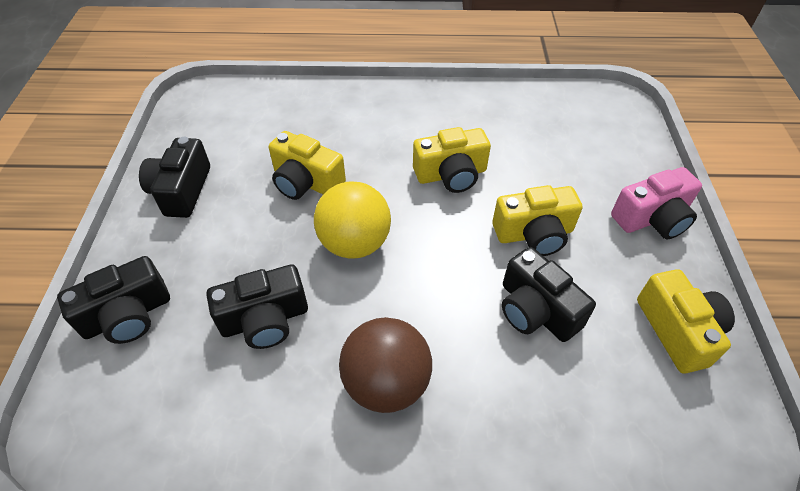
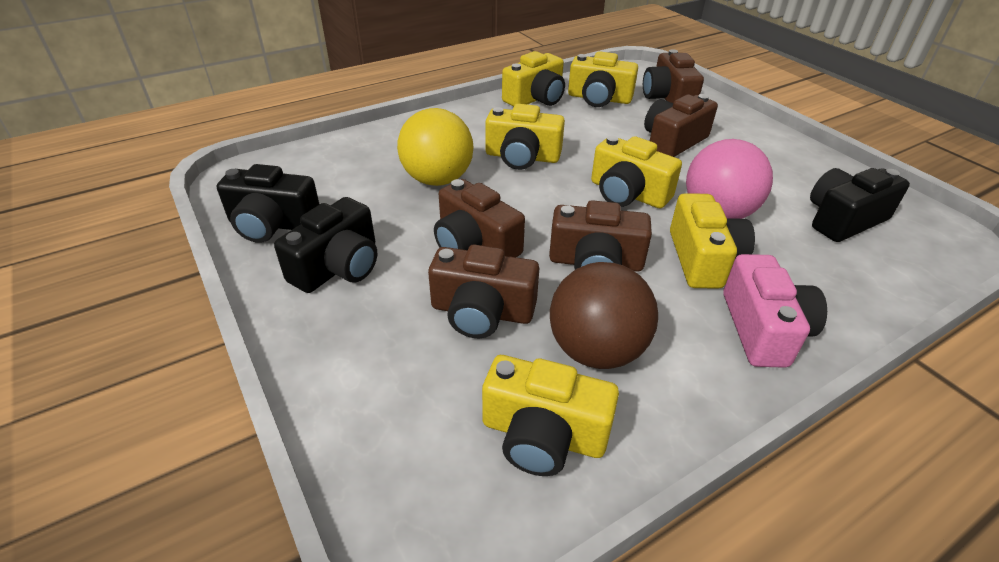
black camera: [57,256,170,344] [139,137,210,218] [206,264,308,349] [502,247,596,342] = 4 -> [217,164,320,243] [274,197,377,293] [810,168,910,242] = 3
brown camera: none = 0 -> [428,245,539,338] [434,179,525,257] [549,200,652,272] [643,49,704,103] [644,94,718,157] = 5
pink ball: none = 0 -> [686,139,773,219] = 1
yellow camera: [269,131,346,200] [413,127,491,193] [492,185,583,256] [637,269,735,374] = 4 -> [482,355,619,476] [485,104,565,170] [502,51,565,107] [568,51,638,107] [591,136,682,208] [670,193,755,289] = 6

